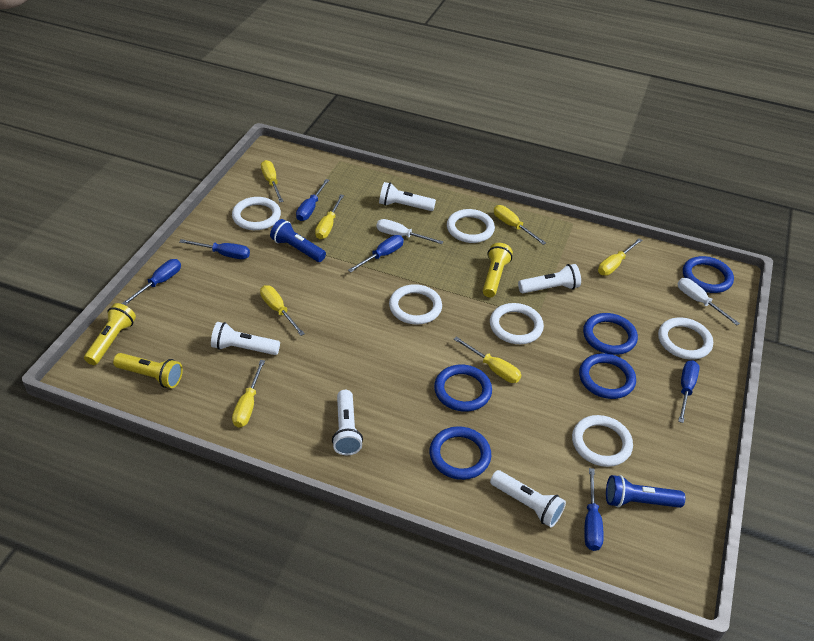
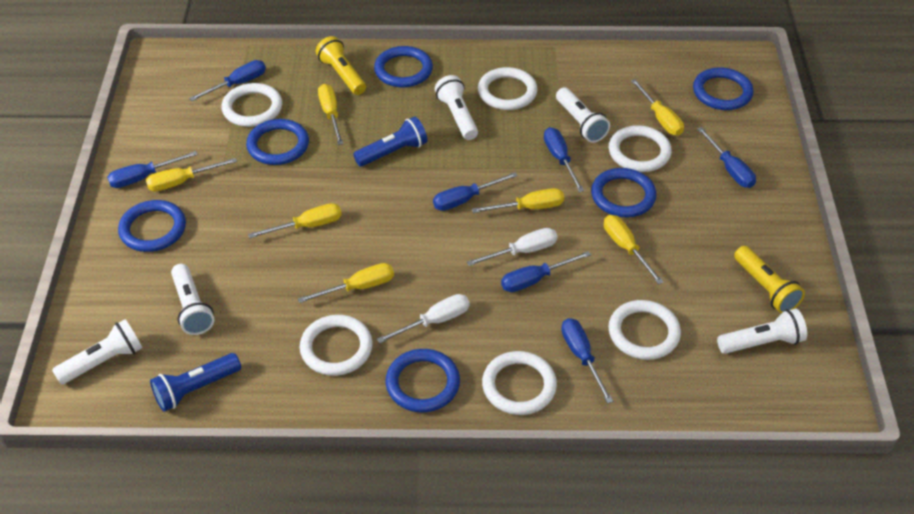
blue ring: [430,426,491,480] [434,365,492,412] [579,353,636,399] [583,313,638,355] [683,256,734,293] = 5 -> [118,200,186,252] [246,119,309,165] [374,46,433,87] [385,349,460,412] [591,168,657,217] [693,67,753,110] = 6
blue screwdriver: [122,259,181,305] [180,239,250,259] [296,179,329,221] [348,235,404,272] [584,468,604,551] [678,360,700,423] = 6 -> [107,151,198,188] [189,60,266,101] [433,172,518,211] [501,251,591,292] [544,127,584,192] [561,318,613,403] [697,127,756,188] = 7
yellow flashlight: [84,303,136,365] [113,353,183,388] [483,243,513,297] = 3 -> [316,36,366,95] [734,246,805,314] = 2

